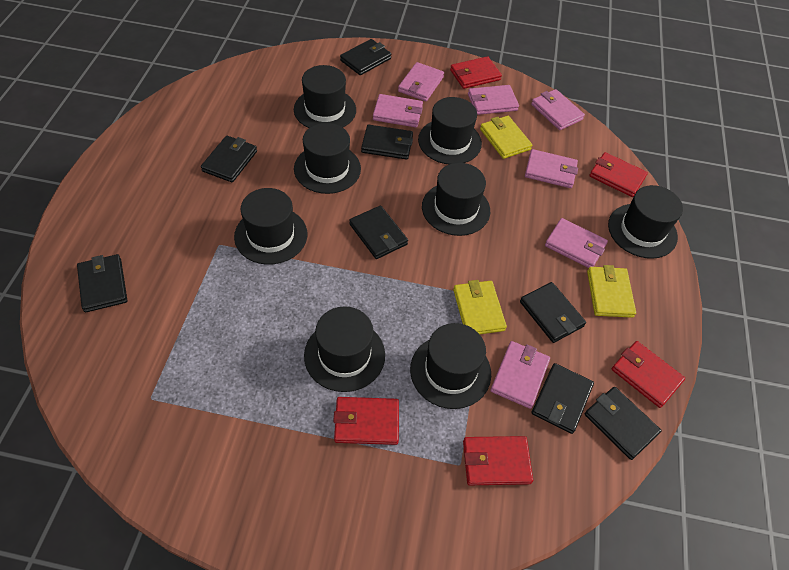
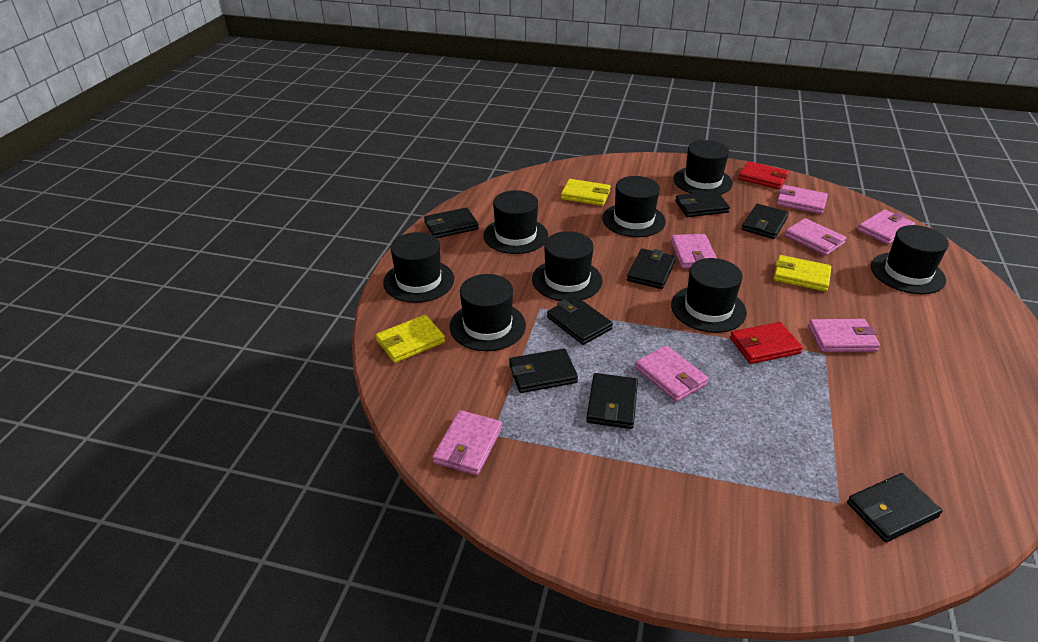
red wallet: [333,397,399,445] [450,56,502,89] [463,436,533,485] [589,152,648,197] [611,341,685,408] = 5 -> [730,322,803,364] [738,161,789,189] = 2

